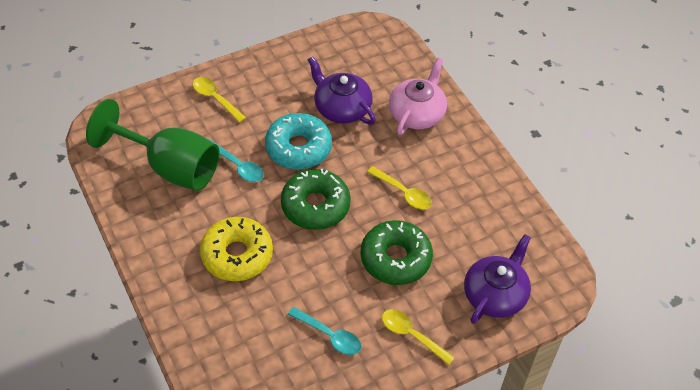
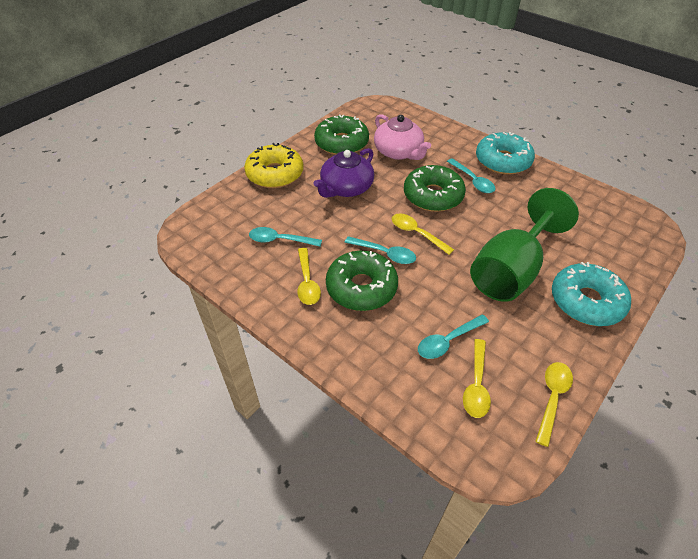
green donut: [281,168,351,230] [360,220,433,285] = 2 -> [314,115,369,155] [326,250,398,311] [404,165,466,212] = 3
purple teapot: [308,56,376,125] [464,234,531,324] = 2 -> [313,148,374,198] = 1
turquoise donut: [265,113,332,169] = 1 -> [476,132,535,175] [552,262,631,326] = 2
turquoise spoon: [210,140,264,182] [288,307,361,355] = 2 -> [249,227,322,247] [344,236,416,264] [418,315,489,359] [447,158,495,193] = 4
yellow spoon: [193,77,246,123] [367,166,432,209] [382,309,455,365] = 3 -> [297,248,321,305] [392,213,454,255] [463,339,491,418] [535,362,573,447] = 4

